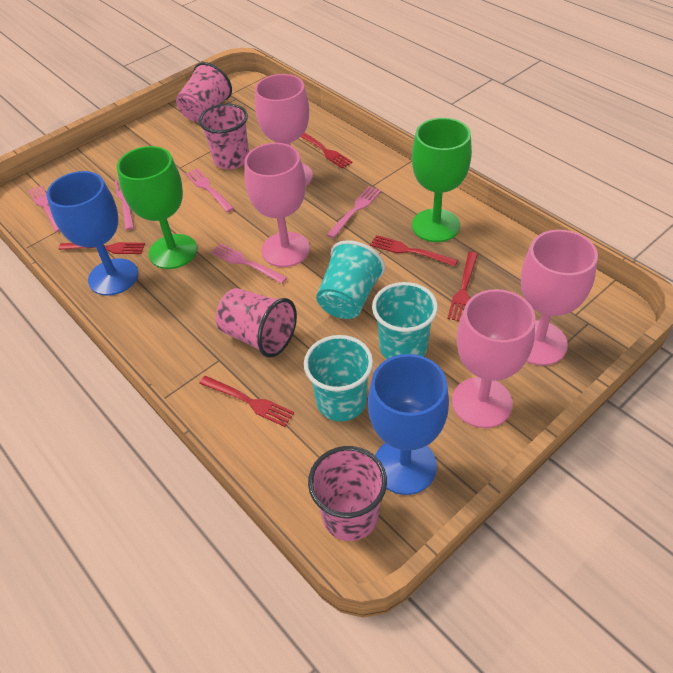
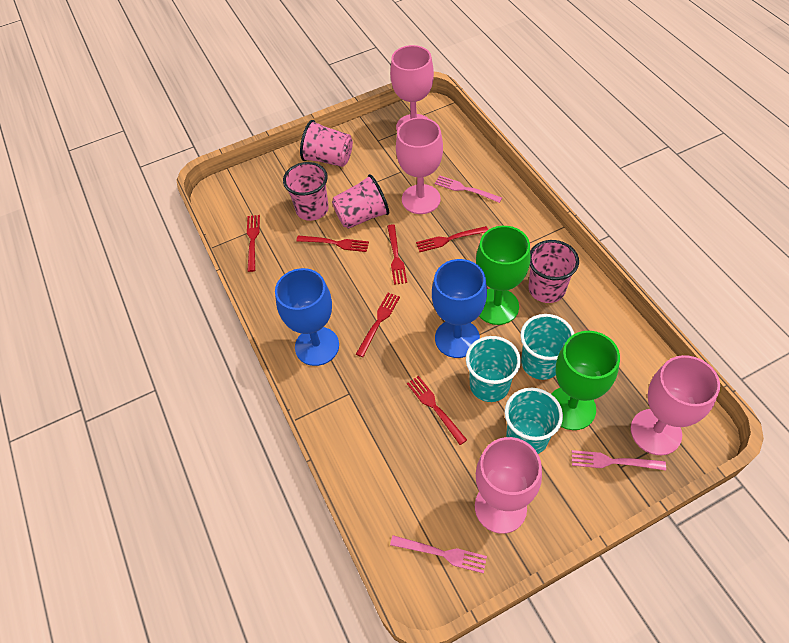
pink fork: [28,185,60,232] [115,181,134,230] [185,168,234,212] [211,243,287,284] [327,186,381,238] = 5 -> [390,535,487,573] [434,175,502,203] [572,450,666,470] = 3
red fork: [59,242,145,254] [199,376,294,427] [301,133,353,169] [370,235,458,267] [447,252,478,321] = 5 -> [247,215,260,272] [296,235,369,252] [356,293,400,357] [387,225,407,285] [407,376,467,445] [416,226,488,252] = 6

